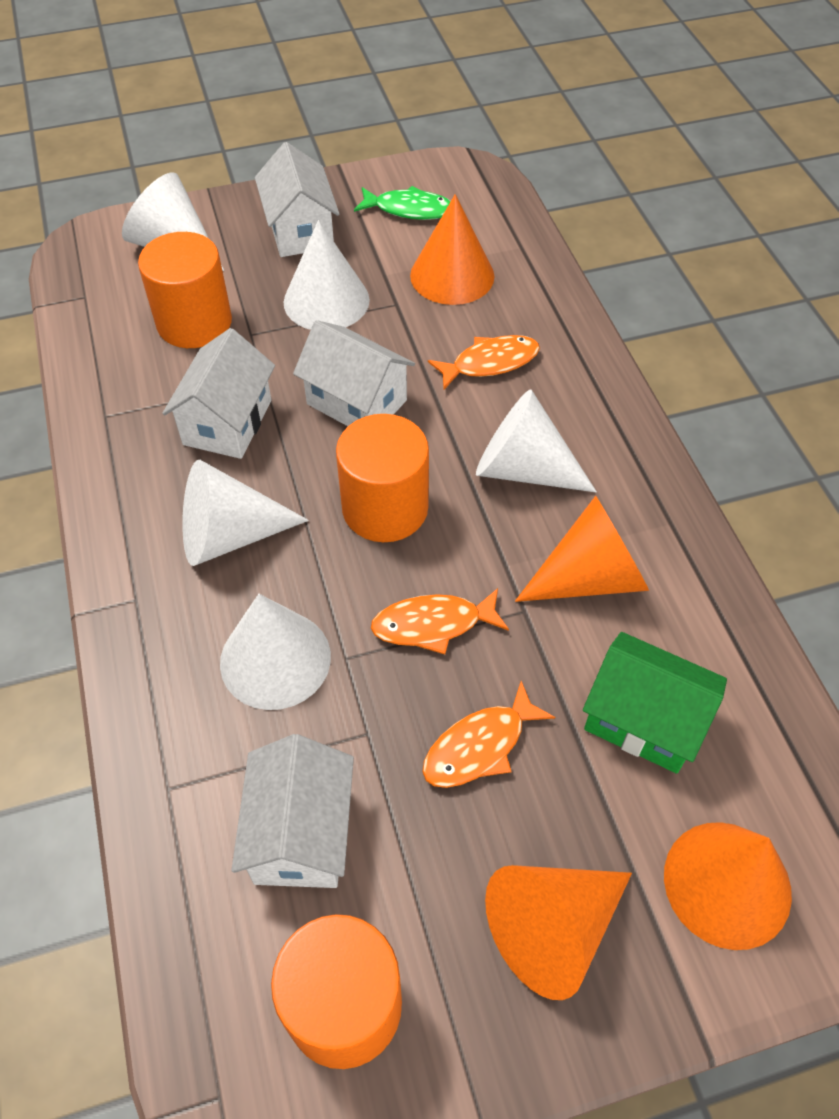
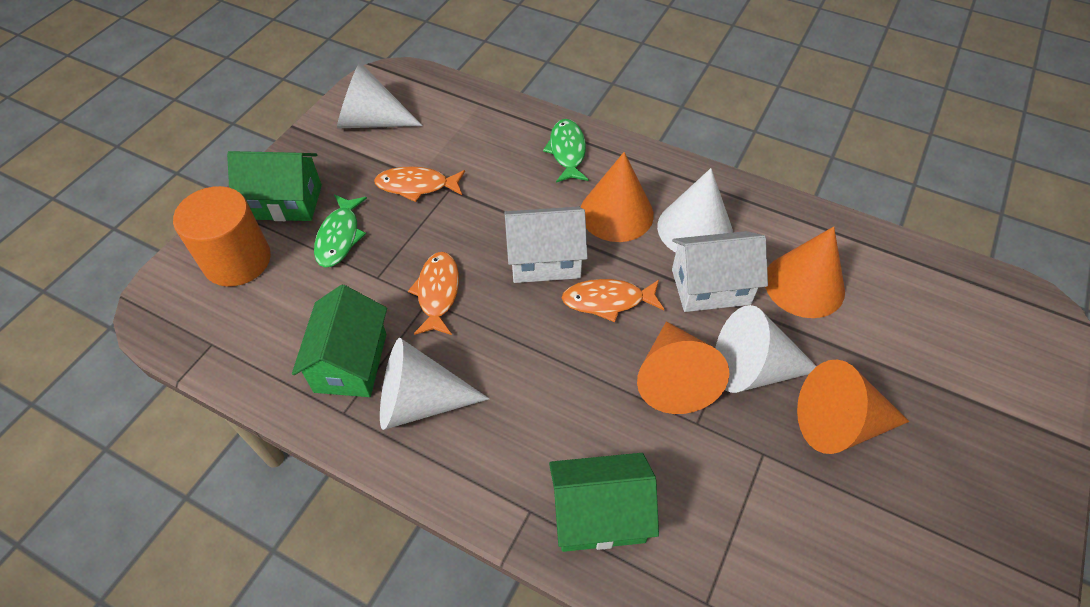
green fish: [354,186,451,220] = 1 -> [314,194,367,268] [543,119,589,183] = 2
green house: [583,632,727,774] = 1 -> [227,151,322,221] [292,285,387,397] [549,453,659,552] = 3
orange cylinder: [138,232,232,348] [271,914,402,1069] [336,414,429,542] = 3 -> [173,186,271,287] = 1
white cone: [122,173,224,271] [182,460,309,566] [220,594,331,710] [284,220,370,330] [476,390,597,492] = 5 -> [337,62,423,129] [380,338,489,430] [657,168,733,253] [715,305,817,393] = 4
white house: [162,328,275,459] [231,734,354,888] [255,142,339,257] [293,320,415,426] = 4 -> [504,206,588,283] [672,231,768,312] = 2

